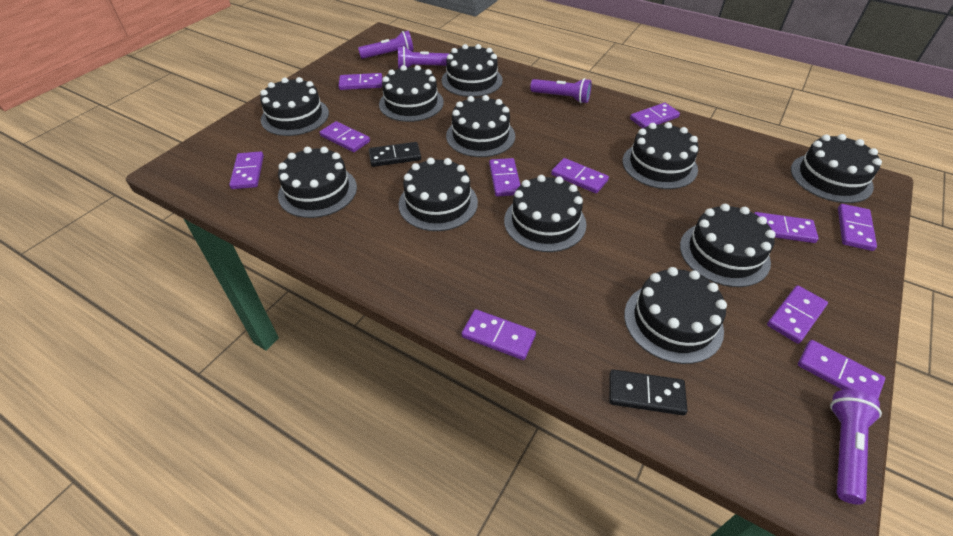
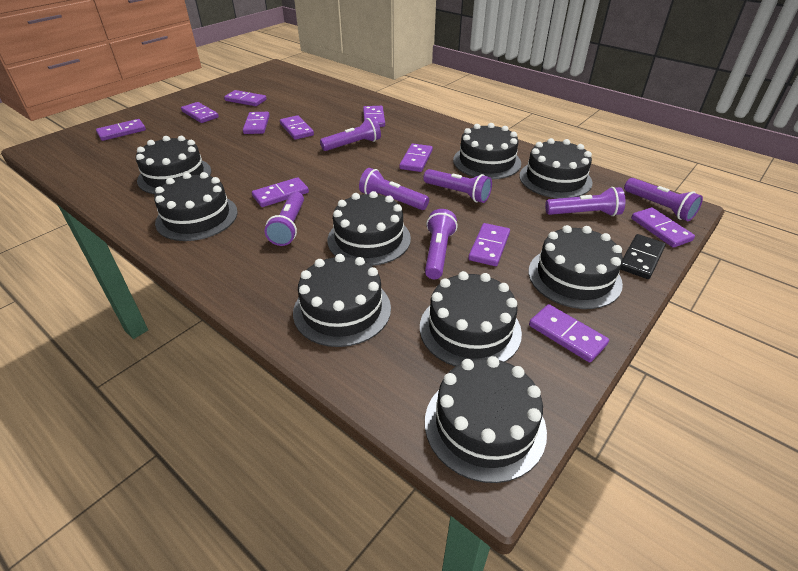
black cake: [260,77,329,136] [278,147,357,218] [379,65,444,122] [399,158,478,231] [442,44,503,97] [446,95,515,157] [504,175,586,252] [622,122,699,189] [624,267,727,364] [680,204,776,287] [791,134,882,203] = 11 -> [136,136,211,194] [154,172,238,241] [293,254,391,347] [328,191,411,266] [420,271,522,367] [425,356,547,483] [453,123,521,179] [519,138,593,198] [529,225,623,309] = 9
black domino: [369,142,421,167] [609,369,688,415] = 2 -> [620,234,666,279] = 1
purple flashlight: [358,31,414,59] [398,46,449,69] [530,78,592,103] [830,389,882,505] = 4 -> [265,192,304,246] [320,117,381,151] [359,168,429,210] [423,169,492,203] [425,209,458,279] [545,187,625,216] [624,178,703,221] = 7

